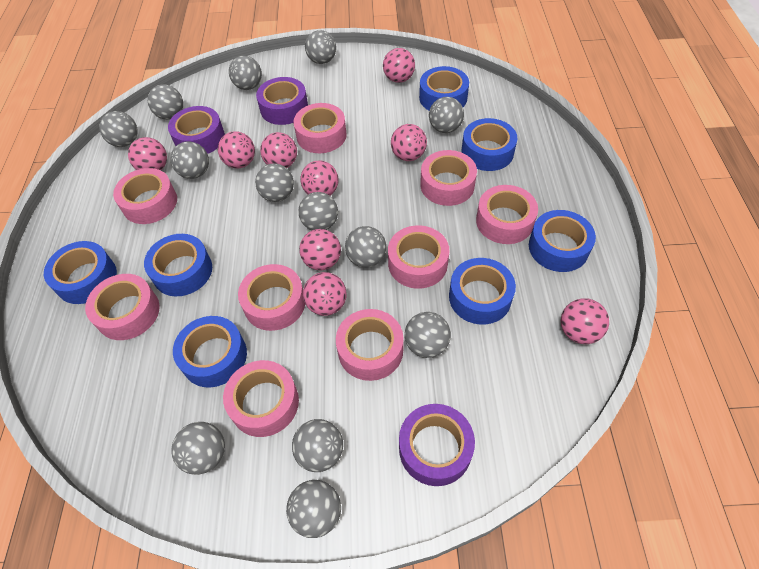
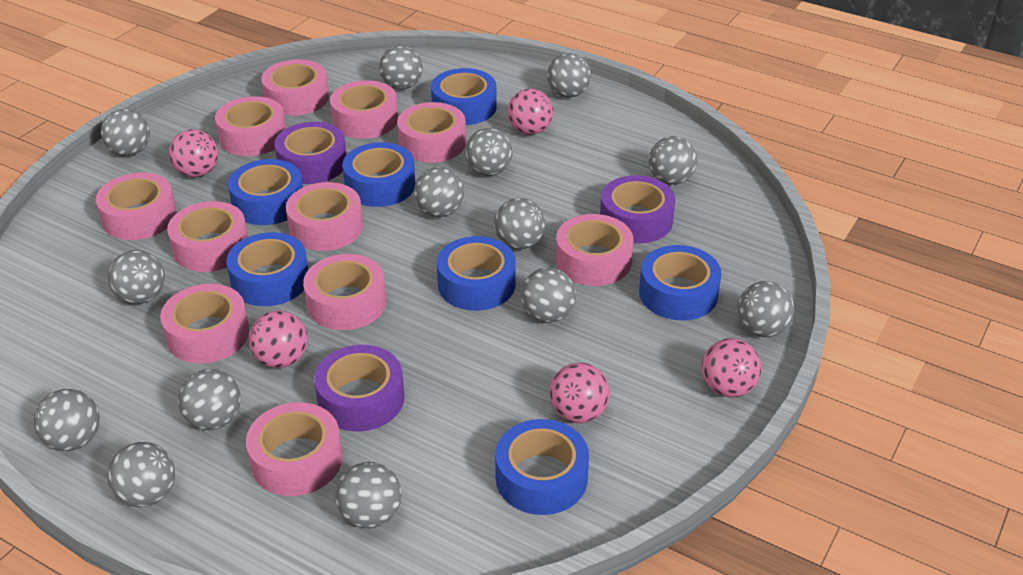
grey ball: [99,111,138,147] [148,84,183,120] [171,141,209,179] [171,422,225,475] [229,56,262,90] [255,163,294,202] [286,480,341,538] [292,419,343,472] [298,192,338,230] [305,30,336,64] [345,226,386,267] [405,312,451,358] [429,97,464,133] = 13 -> [34,389,100,451] [101,109,150,156] [107,442,175,507] [108,250,165,304] [178,369,241,430] [335,462,401,529] [379,45,423,90] [414,167,464,217] [465,128,513,176] [494,198,546,250] [521,267,576,323] [547,53,591,98] [649,136,697,185] [737,281,794,337] = 14
pink ball: [128,137,167,170] [218,131,255,168] [260,132,297,168] [299,229,341,270] [300,160,339,196] [303,272,347,316] [383,48,415,83] [391,124,427,161] [561,298,609,344] = 9 -> [169,129,218,177] [249,311,308,368] [508,89,553,135] [550,363,610,423] [702,338,762,398] = 5
pink tape: [85,274,160,340] [113,168,177,224] [223,360,299,437] [238,264,305,331] [294,103,347,153] [336,309,403,381] [388,225,450,289] [420,150,477,206] [476,185,538,244] = 9 -> [96,172,177,240] [160,284,249,364] [167,201,248,272] [215,96,286,156] [246,402,343,496] [261,59,329,116] [286,182,363,251] [303,254,386,330] [330,80,398,139] [397,102,466,163] [556,214,634,286] = 11

